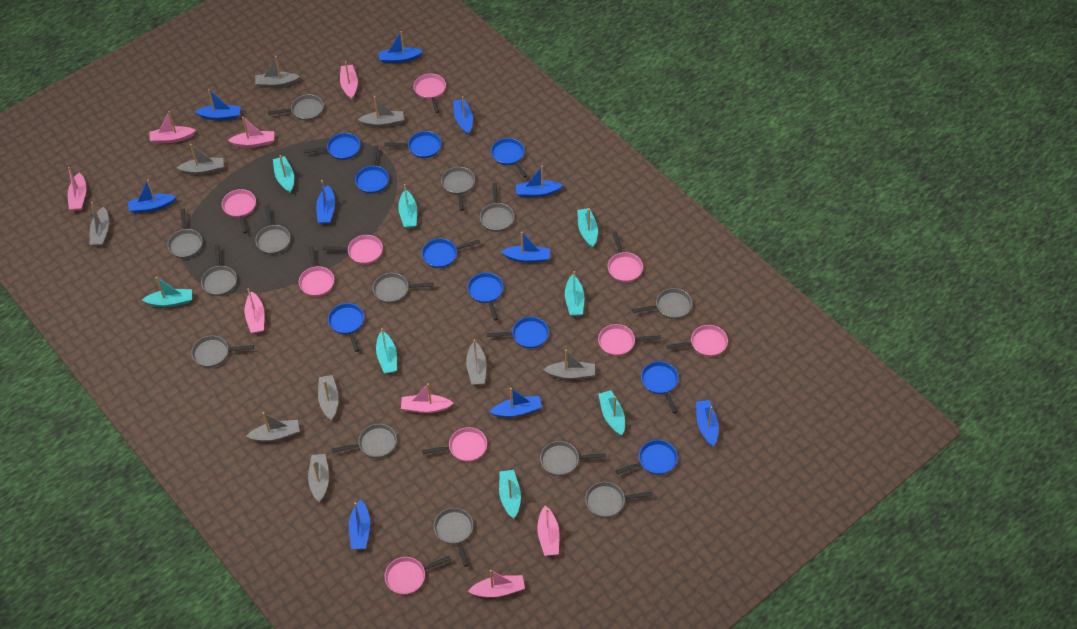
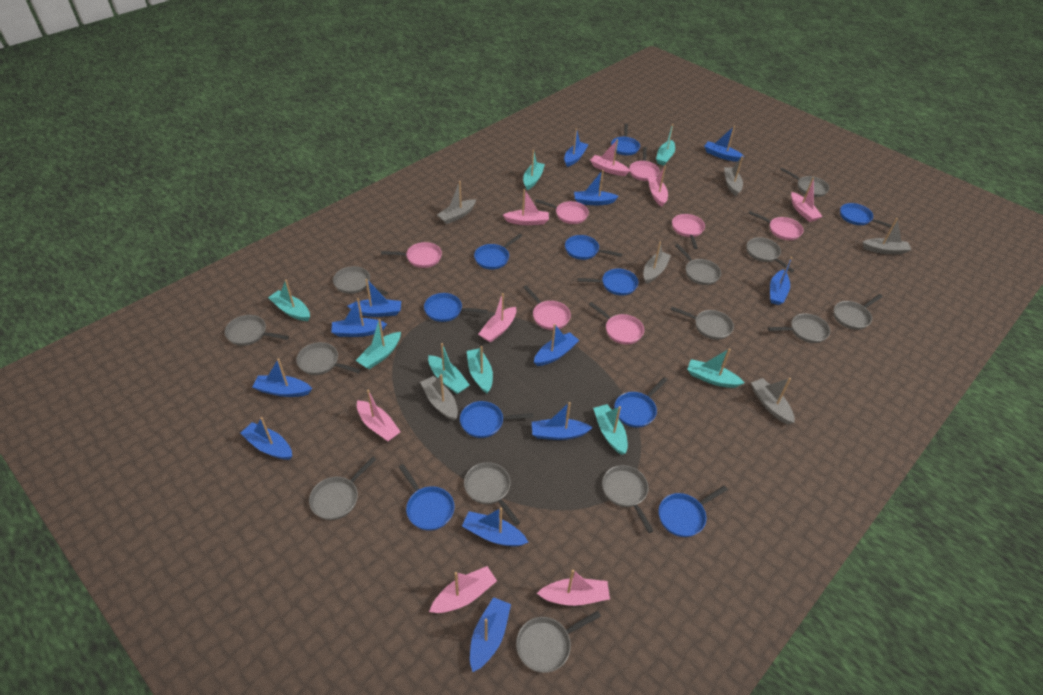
blue boat: [128,180,176,213] [194,89,241,121] [316,180,335,224] [349,499,370,549] [379,31,423,64] [453,96,473,135] [490,388,542,418] [501,232,550,263] [515,166,563,197] [696,400,719,446] = 10 -> [240,417,292,460] [252,358,312,397] [331,298,387,337] [348,279,401,317] [462,508,528,547] [470,597,511,672] [532,402,593,440] [534,324,579,366] [564,128,589,167] [574,170,619,205] [704,126,745,162] [770,257,792,305] = 12
grey boat: [90,202,109,246] [177,144,224,175] [246,412,300,442] [255,56,300,88] [308,454,329,502] [318,375,339,420] [358,96,404,127] [466,339,486,385] [543,349,595,380] = 9 -> [420,374,458,421] [437,181,476,224] [643,242,671,284] [724,156,743,196] [751,378,795,424] [863,218,911,254] = 6
pink pan: [222,189,256,233] [299,245,334,297] [323,235,383,264] [385,556,451,595] [413,74,446,113] [422,427,487,462] [598,324,661,356] [608,232,643,282] [666,325,728,357] = 9 -> [381,242,442,268] [523,285,571,330] [535,199,589,224] [588,302,644,344] [629,147,660,181] [672,214,705,249] [749,211,803,240] = 7

